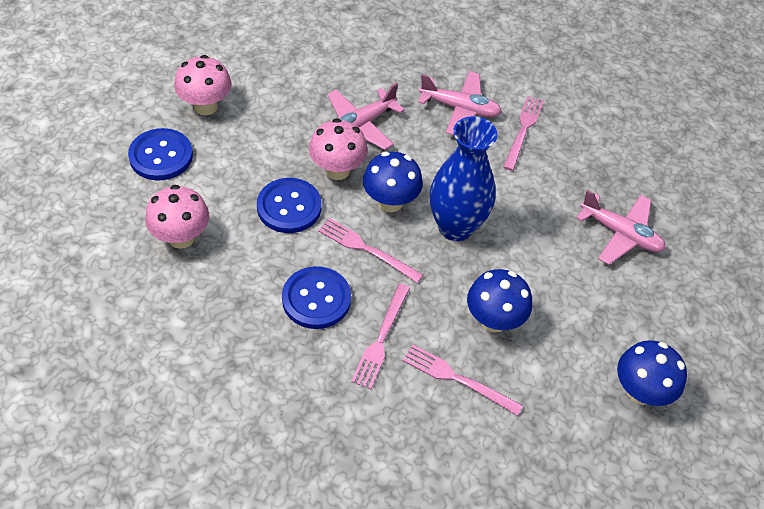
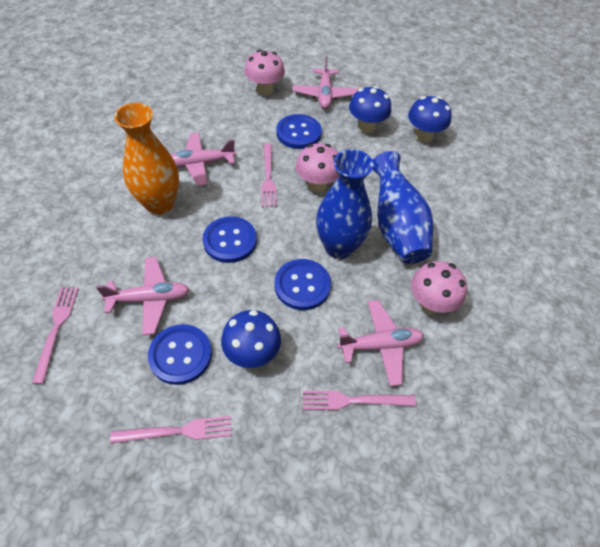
blue button: [128,128,193,180] [257,178,321,233] [282,266,351,329] = 3 -> [148,324,212,385] [203,216,257,263] [274,259,331,310] [276,114,322,149] = 4
blue vase: [430,116,498,241] = 1 -> [316,149,373,259] [372,151,433,264] = 2
orange vase: none = 0 -> [114,103,179,215] = 1
pink plane: [327,83,405,150] [418,71,502,135] [576,190,666,265] = 3 -> [96,257,190,335] [171,133,236,186] [293,56,358,109] [337,300,424,386] = 4

